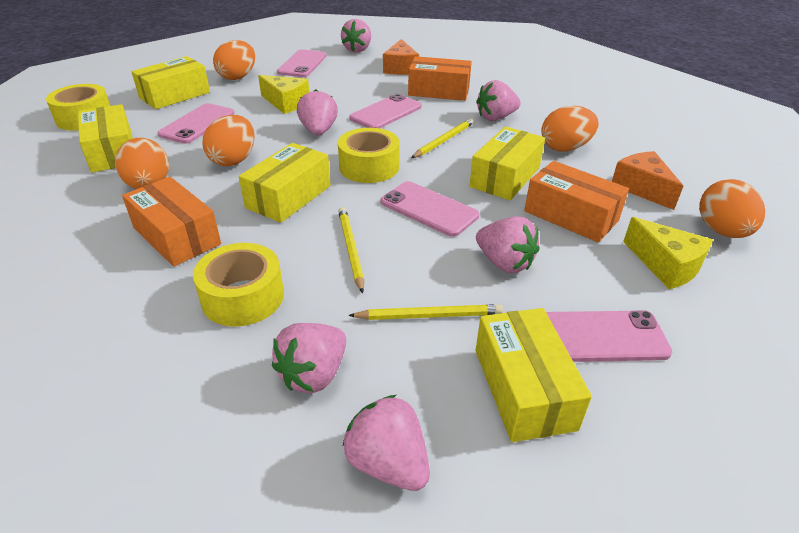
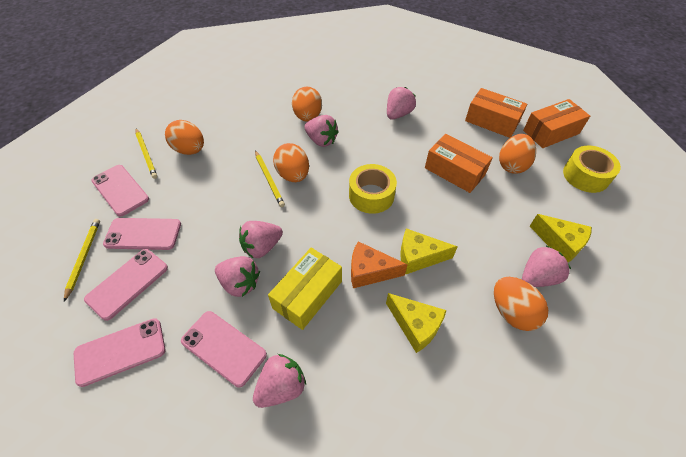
orange cheese: [383,39,419,75] [612,151,683,210] = 2 -> [351,241,408,288] = 1
yellow box: [78,104,133,172] [131,56,210,109] [239,143,331,223] [470,127,545,200] [476,308,592,442] = 5 -> [268,248,342,330] = 1
yellow cheese: [258,75,309,114] [623,217,713,289] = 2 -> [386,293,447,353] [400,228,458,274] [530,214,592,263] = 3
yellow tape: [46,84,110,130] [193,243,284,327] [338,128,400,183] = 3 -> [349,164,397,214] [563,146,621,193] = 2

